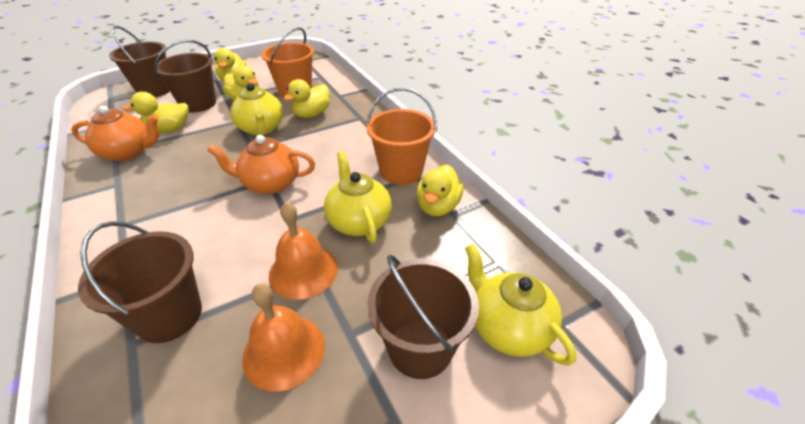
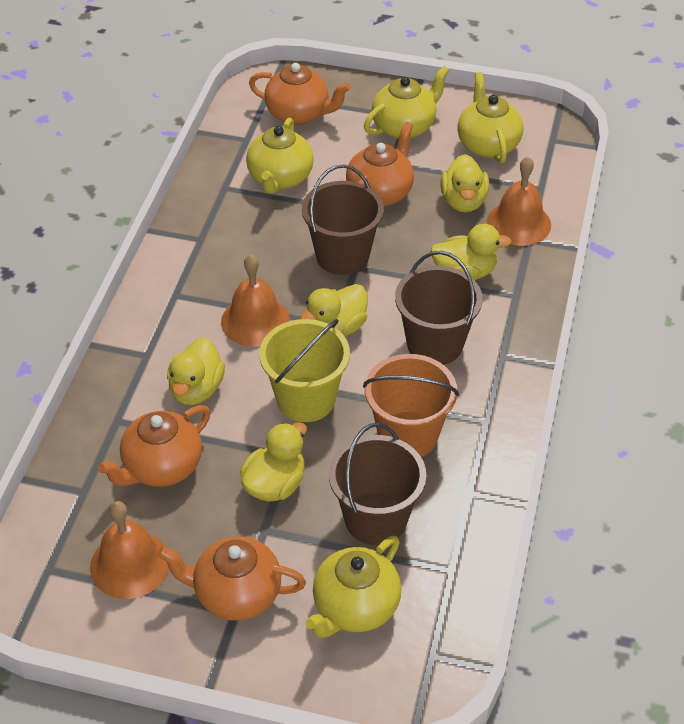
brown bucket: [78,221,202,343] [109,26,170,97] [154,40,216,113] [367,255,479,379] = 4 -> [302,165,384,275] [329,423,426,545] [395,251,483,365] = 3
orange bell: [242,283,325,392] [269,202,338,300] = 2 -> [90,501,169,599] [221,254,290,347] [487,157,551,246] = 3
orange bucket: [261,27,314,98] [366,88,437,185] = 2 -> [363,354,459,457] = 1
orange teapot: [71,106,160,161] [207,135,315,194] = 2 -> [98,405,210,487] [158,536,306,621] [249,63,351,125] [346,122,414,206] = 4
yellow bucket: none = 0 -> [259,319,350,422] = 1
yellow teapot: [230,83,283,136] [324,152,392,243] [465,244,576,366] = 3 -> [246,118,314,194] [306,536,401,638] [364,66,450,139] [457,72,523,164] = 4

